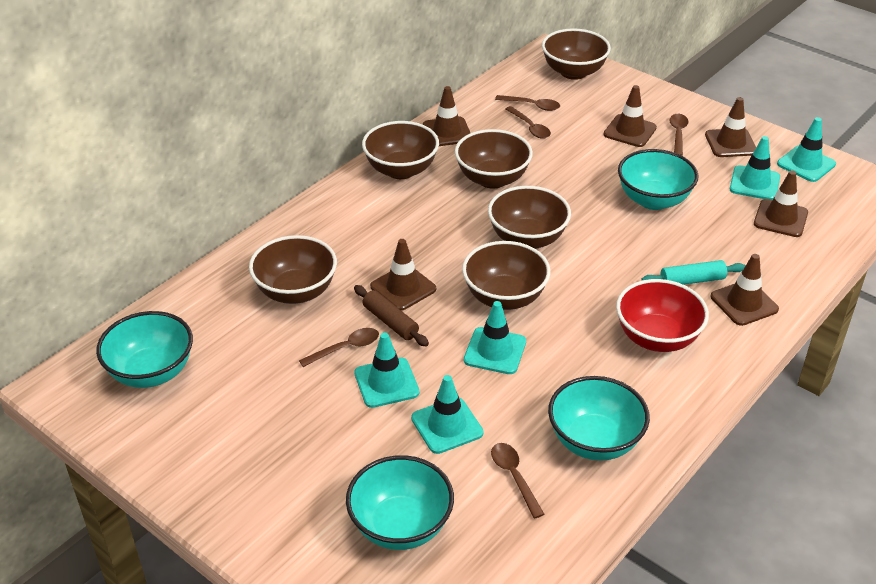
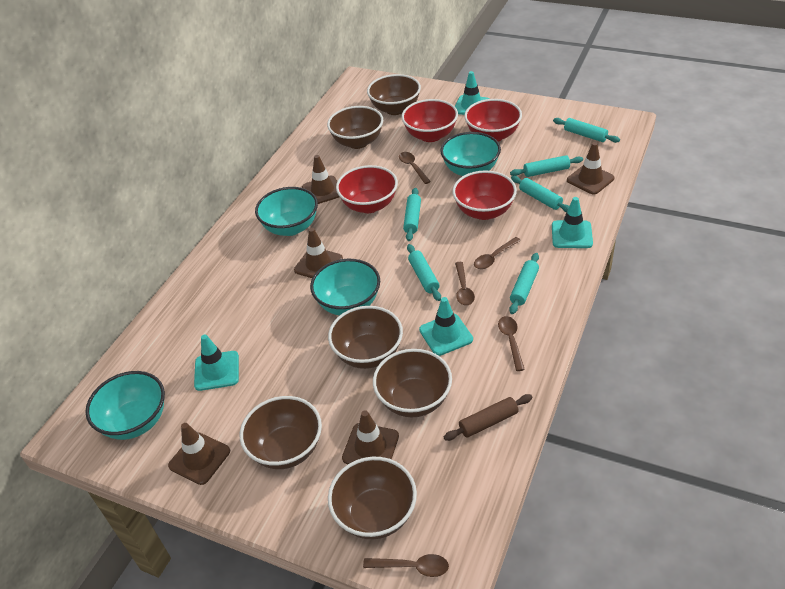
brown traffic cone: [370,239,436,311] [423,86,470,146] [603,85,657,147] [705,97,756,157] [711,254,779,326] [754,170,808,237] = 6 -> [168,423,230,485] [294,228,343,278] [302,155,339,204] [342,410,399,464] [567,142,615,194] = 5
red bowl: [616,279,709,352] = 1 -> [336,165,398,213] [401,99,458,142] [452,170,517,220] [464,99,522,141] = 4
turquoise rolling pin: [641,260,745,285] = 1 -> [403,188,421,241] [407,244,441,301] [509,253,539,314] [510,155,583,177] [511,176,569,212] [553,118,620,143] = 6
turquoise traffic cone: [354,333,420,408] [411,375,483,454] [464,301,526,374] [730,136,780,200] [777,117,836,182] = 5 -> [194,334,239,391] [419,297,473,356] [455,71,489,115] [552,197,593,248] = 4

